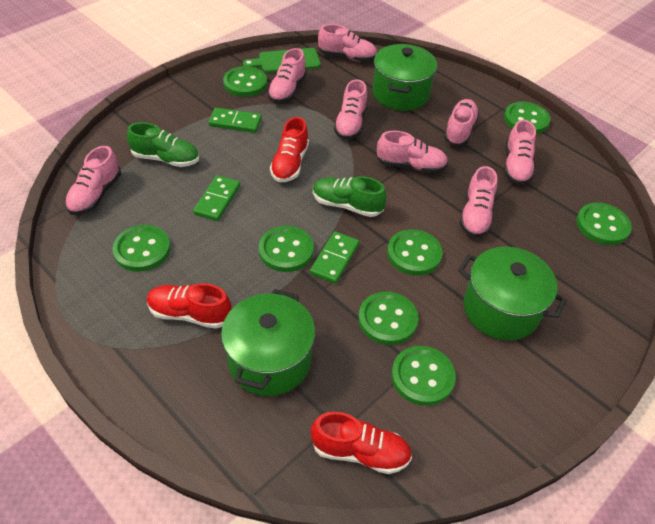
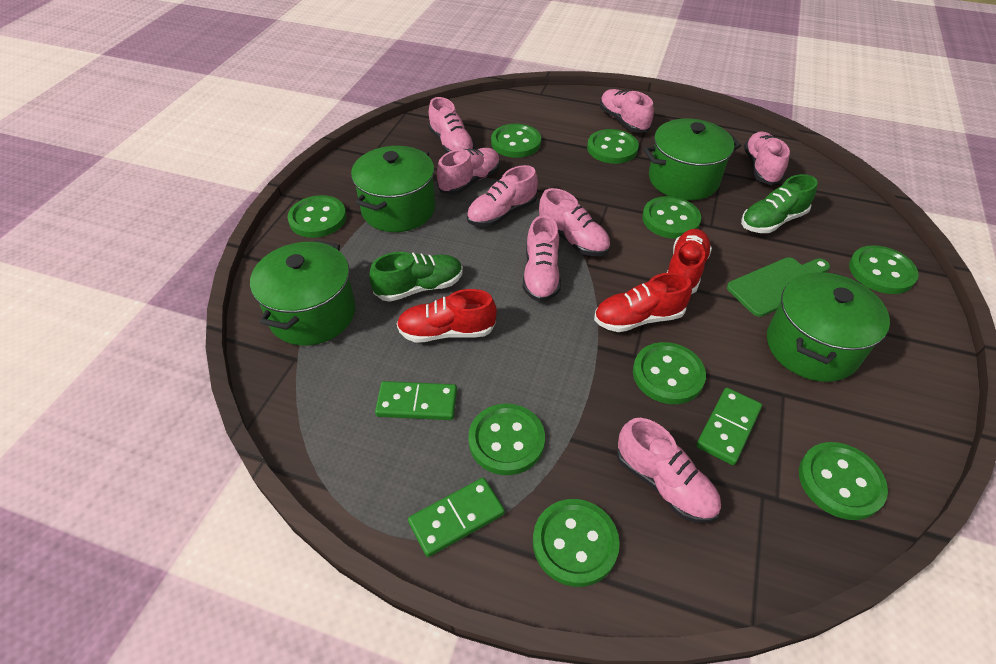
green button: [112,225,170,272] [223,66,267,97] [259,226,314,272] [358,292,418,345] [387,229,443,276] [391,346,456,406] [504,102,551,134] [576,203,632,245] = 8 -> [287,195,347,238] [468,404,545,475] [491,124,541,158] [533,499,620,587] [587,129,639,164] [633,342,706,404] [642,196,701,239] [799,442,888,520] [849,245,919,294] = 9
green pot: [221,289,315,396] [373,44,437,111] [458,247,567,341] = 3 -> [250,240,356,346] [351,146,435,232] [643,119,741,200] [767,272,890,382] = 4

